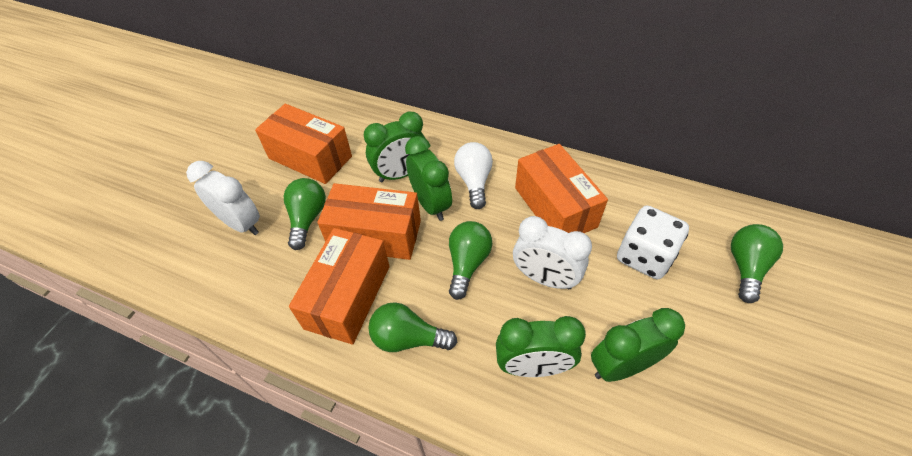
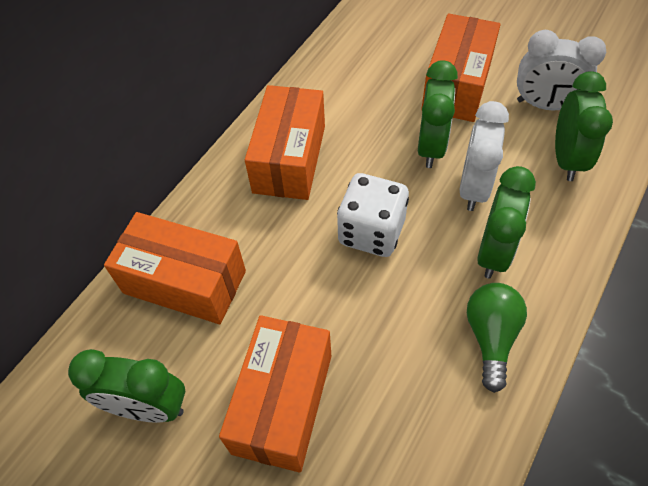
green light bulb: [284,178,326,250] [368,302,457,352] [449,221,493,300] [731,224,783,303] = 4 -> [467,283,527,393] = 1
white light bulb: [454,142,493,209] = 1 -> none = 0

